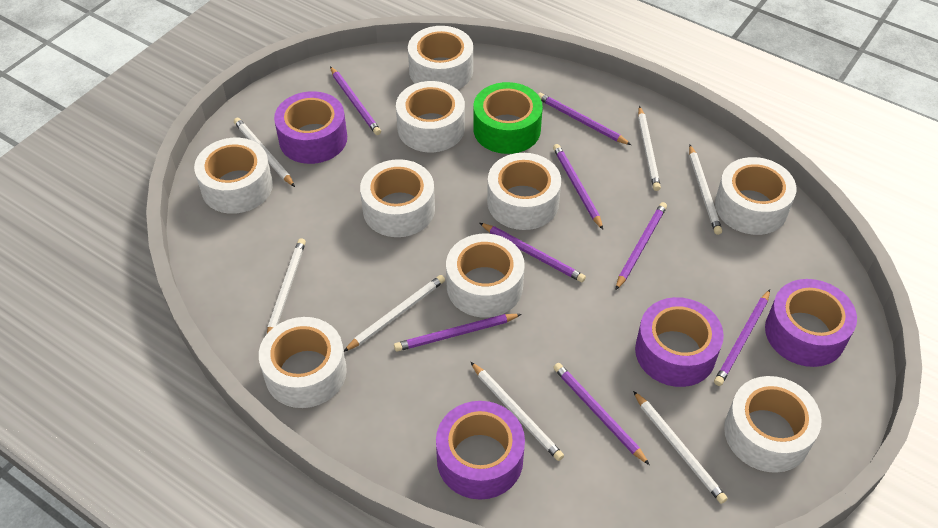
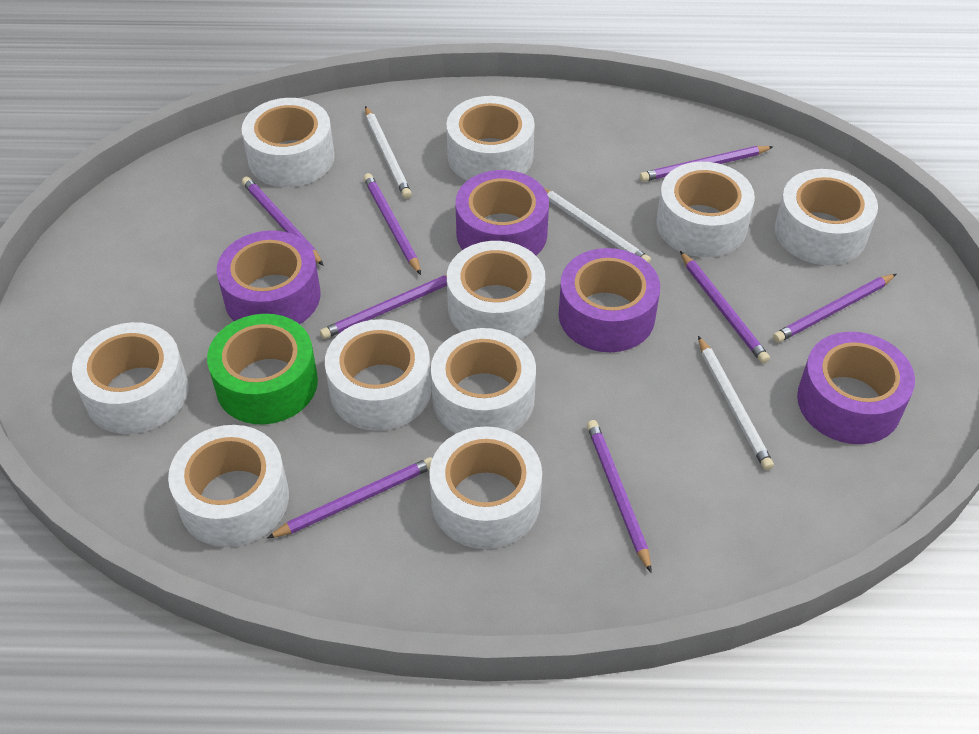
white pencil: [234,117,295,187] [267,238,306,333] [344,275,445,352] [471,362,564,461] [633,391,728,504] [638,106,661,191] [689,145,722,235] = 7 -> [365,106,412,199] [544,188,651,263] [698,336,774,470] = 3
white tape: [194,138,273,214] [259,317,347,408] [360,159,435,237] [396,81,465,152] [408,26,473,90] [446,234,525,318] [487,153,561,230] [715,157,796,235] [724,376,822,473] = 9 -> [72,322,188,434] [168,425,289,547] [242,98,335,187] [325,319,431,431] [429,426,542,549] [431,328,536,434] [446,96,535,181] [447,241,545,339] [656,162,755,257] [775,169,878,265] = 10

